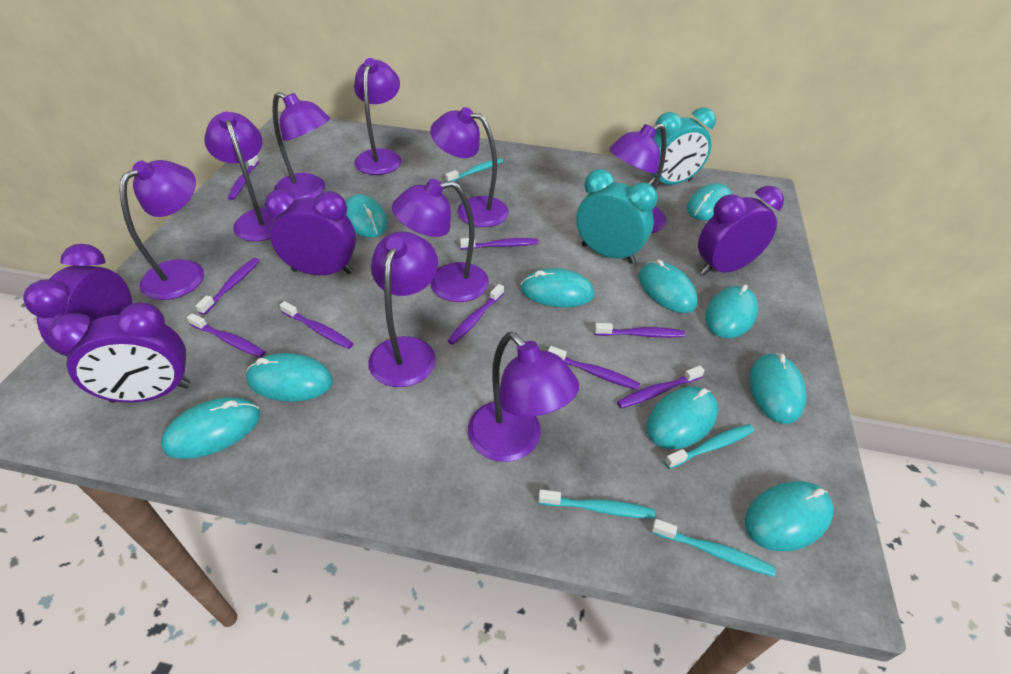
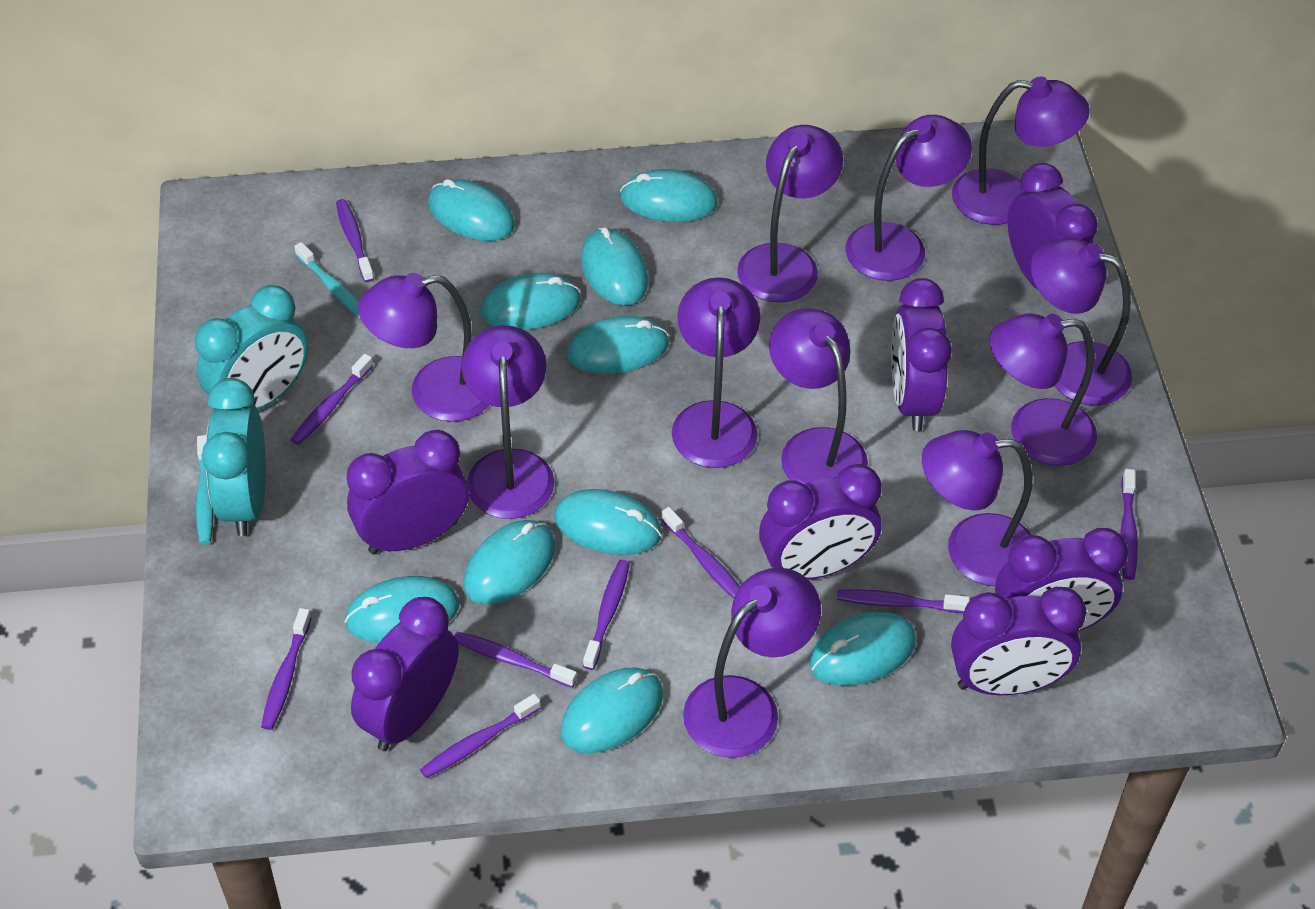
purple clock: [23,244,132,356] [49,302,190,403] [264,189,356,275] [698,186,784,275] = 4 -> [347,430,469,554] [351,597,459,751] [759,464,882,580] [891,278,952,431] [951,587,1086,695] [995,528,1128,631] [1008,163,1098,290] = 7
purple lamp: [120,160,204,300] [204,112,276,241] [272,92,330,200] [354,58,402,175] [368,232,438,387] [392,179,489,302] [430,107,509,227] [468,332,579,462] [609,123,667,233] = 9 -> [358,273,489,422] [462,325,554,519] [672,277,760,468] [683,568,821,758] [737,125,843,302] [769,309,868,484] [845,115,972,281] [922,430,1033,586] [952,77,1090,225] [990,313,1097,466] [1030,238,1132,406] = 11
turquoise toothbrush: [445,158,503,182] [538,489,655,518] [651,519,776,577] [664,424,754,469] = 4 -> [196,435,213,545] [294,242,360,319] = 2

